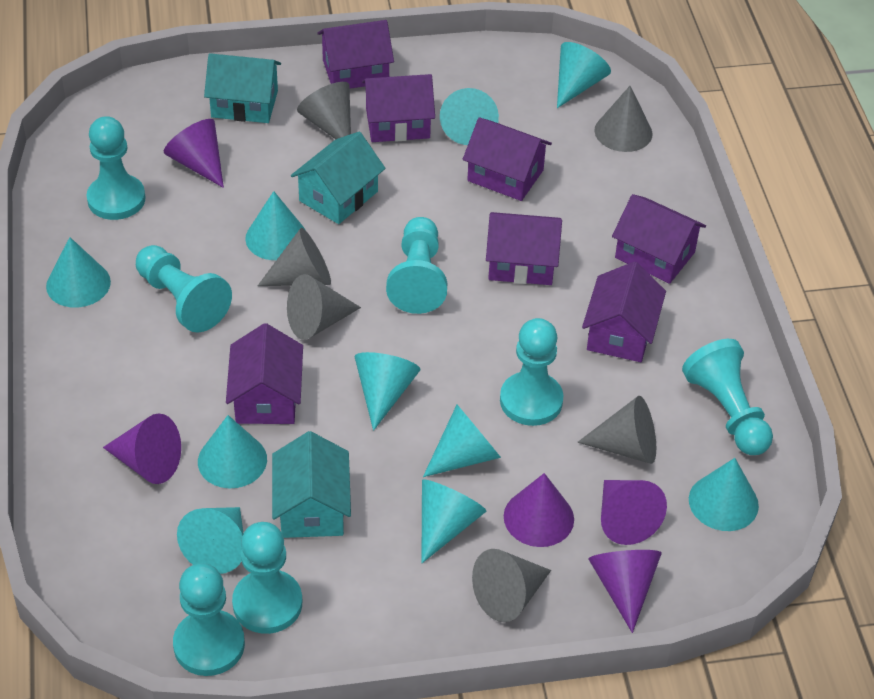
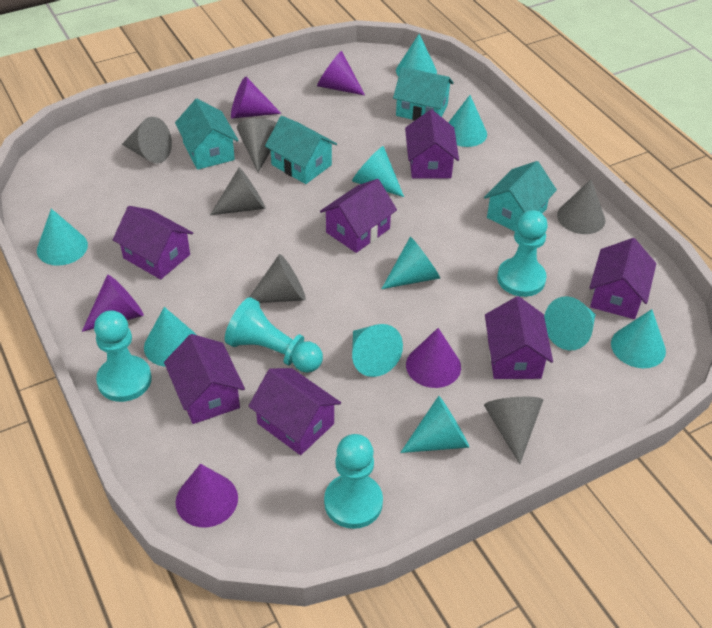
turquoise house: [204,53,281,123] [272,431,351,538] [291,132,385,224] = 3 -> [175,99,239,170] [265,116,337,184] [393,67,454,121] [484,161,557,231] = 4
turquoise pawn: [86,116,146,220] [136,245,232,332] [173,563,245,676] [232,522,302,634] [386,217,447,314] [500,318,564,426] [682,339,773,455] = 7 -> [94,310,152,402] [225,297,323,373] [324,434,383,529] [497,210,548,297] = 4

